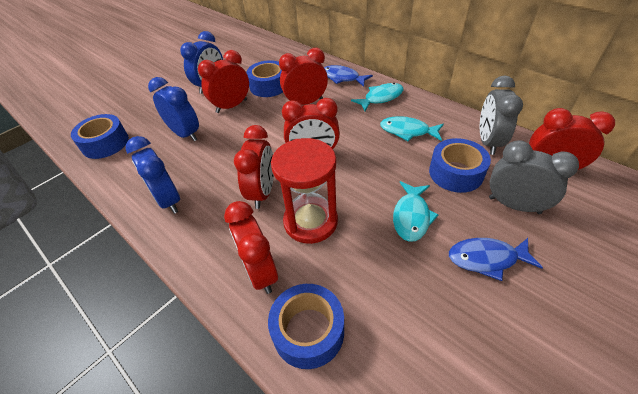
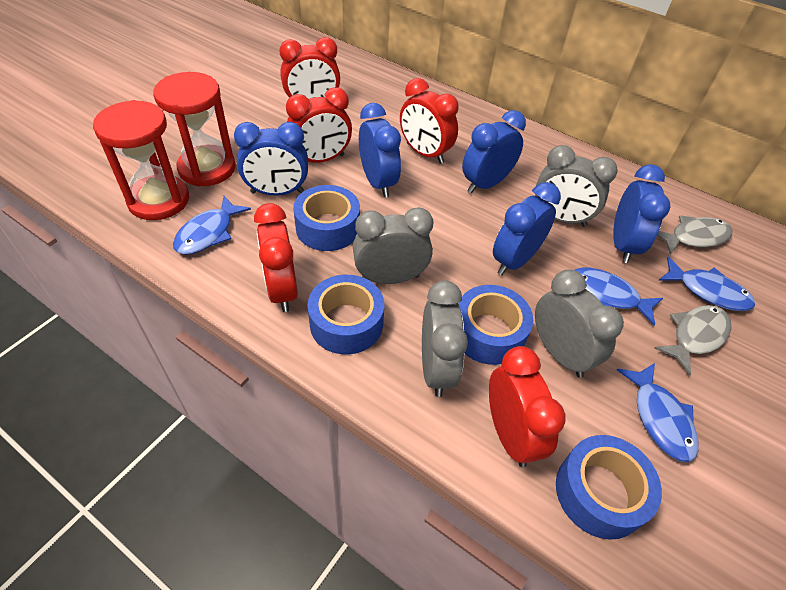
blue clock: [125,136,180,214] [148,77,199,141] [180,31,223,94] = 3 -> [234,122,308,196] [359,103,401,197] [462,110,526,194] [493,182,561,275] [613,164,670,263] = 5
blue fish: [324,65,373,87] [449,238,543,281] = 2 -> [173,196,251,255] [575,267,663,325] [617,363,698,462] [658,257,755,311] = 4
grey clock: [480,75,523,155] [489,140,579,214] = 2 -> [353,207,433,284] [422,280,468,397] [535,145,617,227] [535,269,624,378] = 4
grey fish: none = 0 -> [655,305,731,375] [657,215,732,255] = 2
red clock: [198,50,249,113] [224,201,278,294] [234,125,274,209] [279,48,328,105] [282,98,340,151] [529,108,615,170] = 6 -> [254,203,298,312] [279,37,340,99] [286,87,352,163] [400,78,459,164] [489,346,566,467] = 5
red hourglass: [271,138,338,244] = 1 -> [93,100,189,220] [153,72,236,186] = 2
turquoise fish: [351,83,404,111] [380,116,444,141] [393,181,438,242] = 3 -> none = 0

